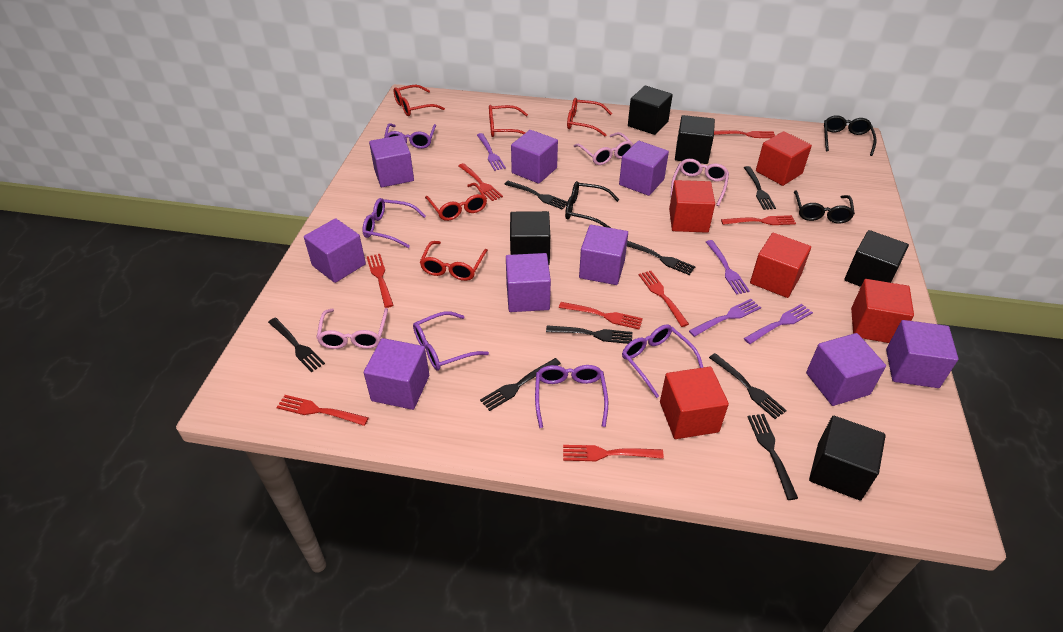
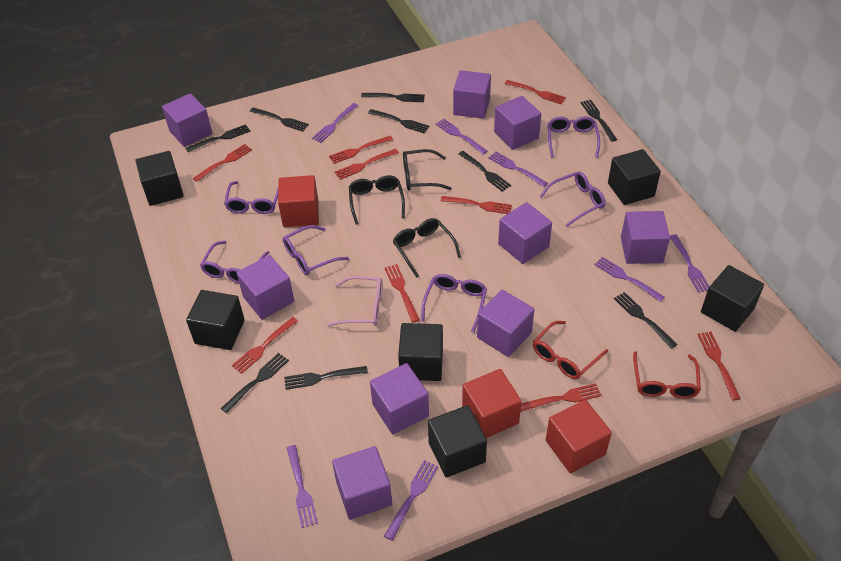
black cube: [510,211,550,264] [628,86,673,135] [675,115,715,164] [809,416,886,500] [844,230,909,287] = 5 -> [135,151,184,206] [186,290,245,350] [398,323,443,381] [428,405,487,478] [608,149,661,205] [701,265,764,332] = 6
black fork: [268,318,325,372] [480,358,561,411] [504,181,567,210] [546,325,632,344] [627,241,696,275] [709,353,787,419] [744,166,776,210] [747,414,798,500] = 8 -> [186,124,250,152] [221,353,289,413] [250,107,309,132] [284,366,368,390] [361,93,425,102] [368,109,430,133] [458,151,511,192] [580,100,617,142] [614,292,678,349] = 9
pink glasses: [316,308,388,349] [574,132,634,165] [671,159,729,206] = 3 -> [327,276,383,327] = 1
purple fork: [477,133,506,171] [689,299,761,337] [706,240,750,295] [744,304,813,344] = 4 -> [287,445,318,528] [312,103,358,143] [384,460,438,541] [435,119,487,154] [488,152,548,187] [594,257,664,302] [670,234,710,293] = 7
purple glasses: [362,198,426,248] [384,123,436,149] [413,311,489,371] [535,365,608,428] [622,324,703,398] = 5 -> [200,241,270,284] [224,181,278,214] [283,225,349,275] [421,274,487,333] [539,171,605,227] [548,116,600,158] = 6
red cube: [660,367,729,439] [669,180,715,233] [750,233,811,298] [756,131,812,186] [851,279,914,343] = 5 -> [278,175,319,227] [462,369,522,438] [546,400,612,473] = 3
red fork: [276,395,369,426] [367,254,393,308] [458,163,503,201] [559,302,643,330] [563,445,664,461] [639,271,689,327] [714,130,775,138] [721,215,796,225] = 8 -> [193,144,252,182] [232,317,298,374] [329,136,393,164] [335,149,399,180] [384,264,420,323] [441,196,512,214] [505,80,566,104] [520,383,602,412] [697,331,741,401] = 9
red glasses: [393,85,445,116] [420,241,488,281] [425,183,487,221] [489,105,528,137] [567,98,612,136] = 5 -> [533,321,608,379] [633,351,701,399] = 2

